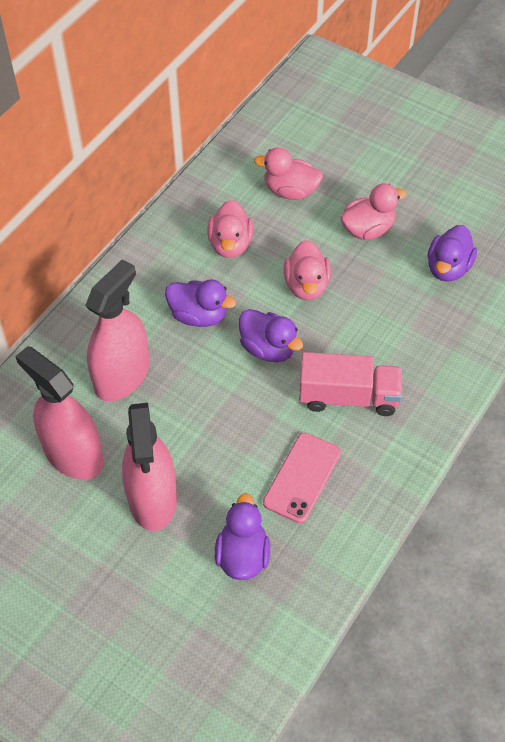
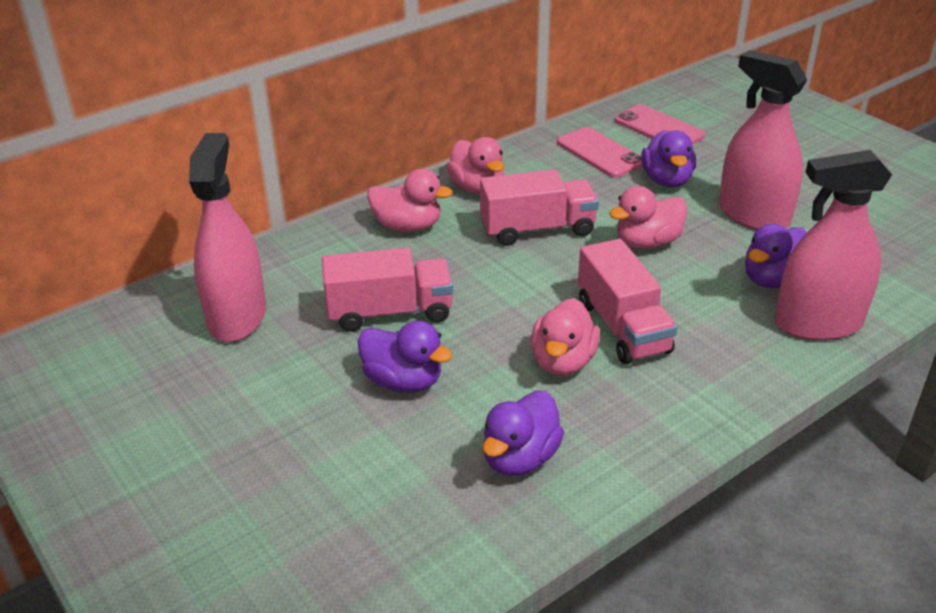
pink phone: [263,433,341,523] = 1 -> [557,127,643,178] [615,104,705,145] = 2
pink truck: [299,352,402,416] = 1 -> [322,248,453,332] [480,169,599,246] [578,239,677,364] = 3

